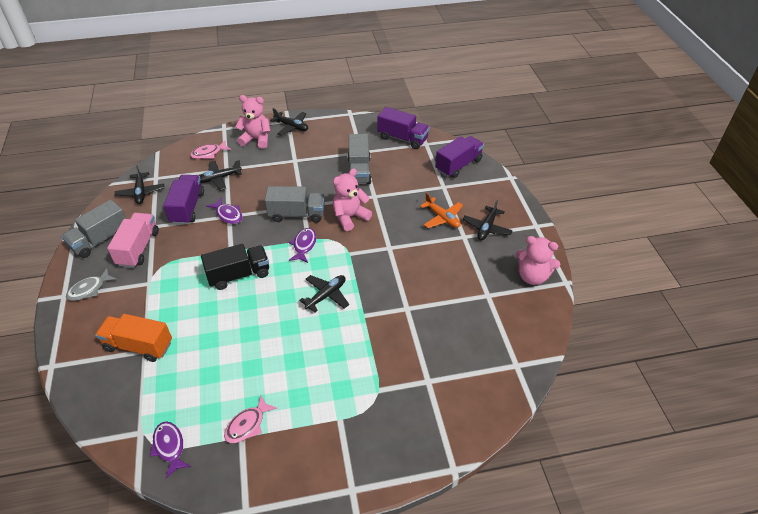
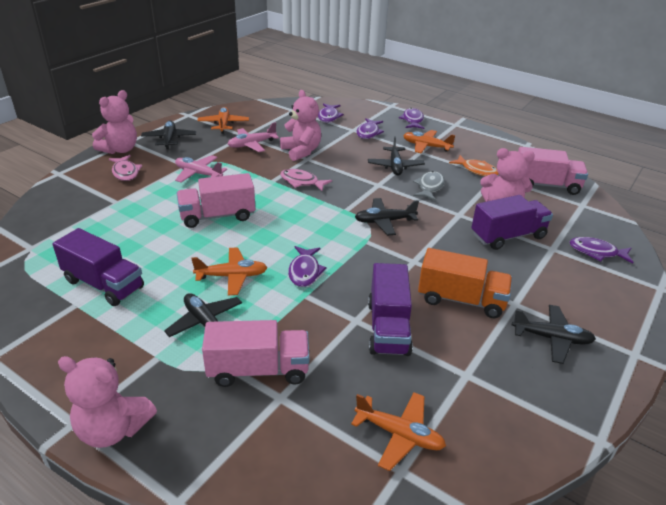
black truck: [201,244,269,290] = 1 -> none = 0
grey truck: [61,200,126,258] [265,186,324,223] [348,134,371,184] = 3 -> none = 0
orange fish: none = 0 -> [449,155,499,176] = 1
orange plane: [420,192,463,228] = 1 -> [191,247,268,296] [197,107,249,134] [351,392,446,471] [403,130,455,153] = 4
pink plane: none = 0 -> [175,155,227,183] [228,122,279,152] = 2
pink teddy bear: [235,95,270,149] [333,168,372,231] [515,236,560,285] = 3 -> [58,356,157,448] [92,90,137,154] [280,90,321,161] [480,148,535,202] = 4
pink truck: [107,213,159,268] = 1 -> [176,173,255,228] [202,320,309,387] [518,147,588,195] = 3
purple fish: [150,421,191,478] [206,198,243,224] [289,228,317,263] = 3 -> [288,246,327,287] [318,103,344,122] [356,118,384,139] [399,108,424,129] [569,237,634,264] = 5

